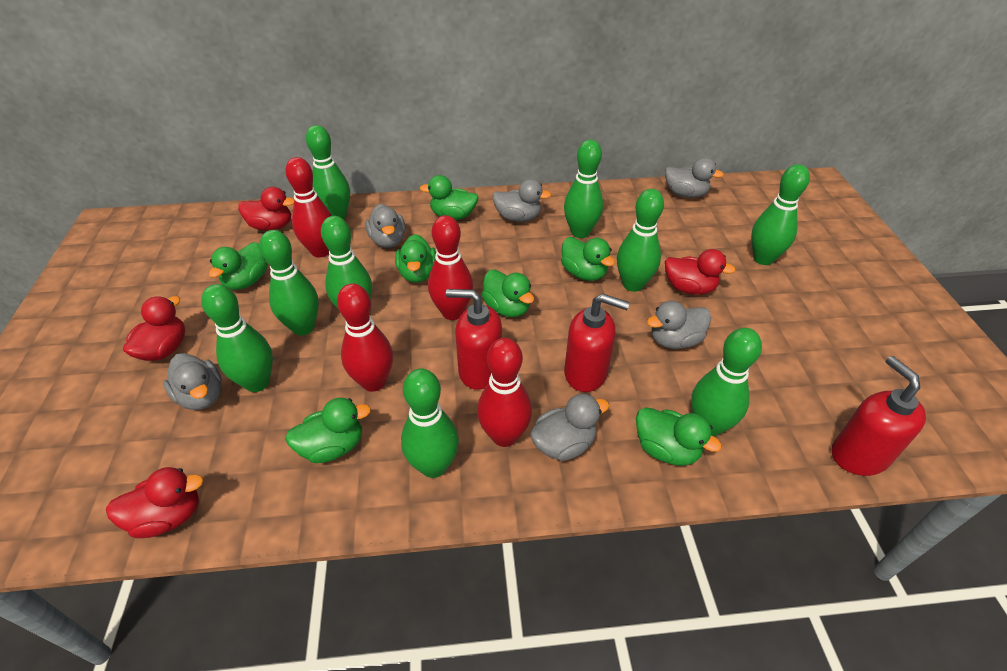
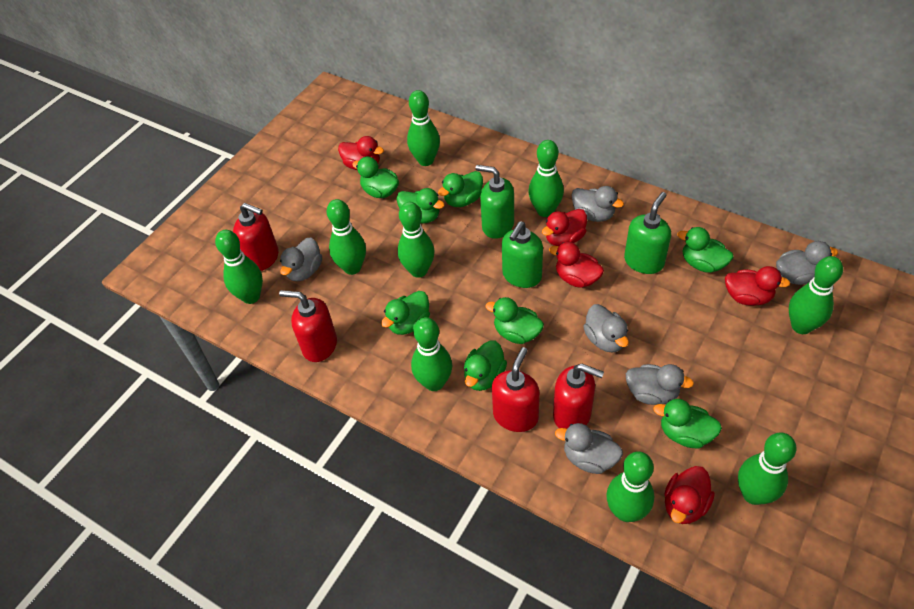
green duck: [209,242,267,290] [285,397,371,463] [395,234,436,283] [420,175,478,220] [482,270,534,317] [561,237,615,281] [636,407,722,466] = 7 -> [352,157,399,198] [381,291,430,335] [397,188,445,223] [438,171,483,207] [464,340,507,391] [486,297,544,344] [653,399,722,448] [677,227,733,273] = 8
green soap dispenser: none = 0 -> [476,165,514,239] [502,221,543,288] [624,192,671,274] = 3
red bowling pin: [285,157,332,257] [337,284,393,392] [428,215,473,320] [477,338,532,447] = 4 -> none = 0
red duck: [106,467,204,538] [123,296,185,361] [238,187,294,231] [665,249,736,295] = 4 -> [338,136,384,170] [542,209,587,246] [549,242,604,288] [664,466,715,524] [725,266,790,306] = 5
red soap dispenser: [446,289,502,390] [564,294,630,392] [832,356,926,476] = 3 -> [233,203,279,271] [279,290,337,362] [492,347,540,432] [553,364,604,429] = 4

